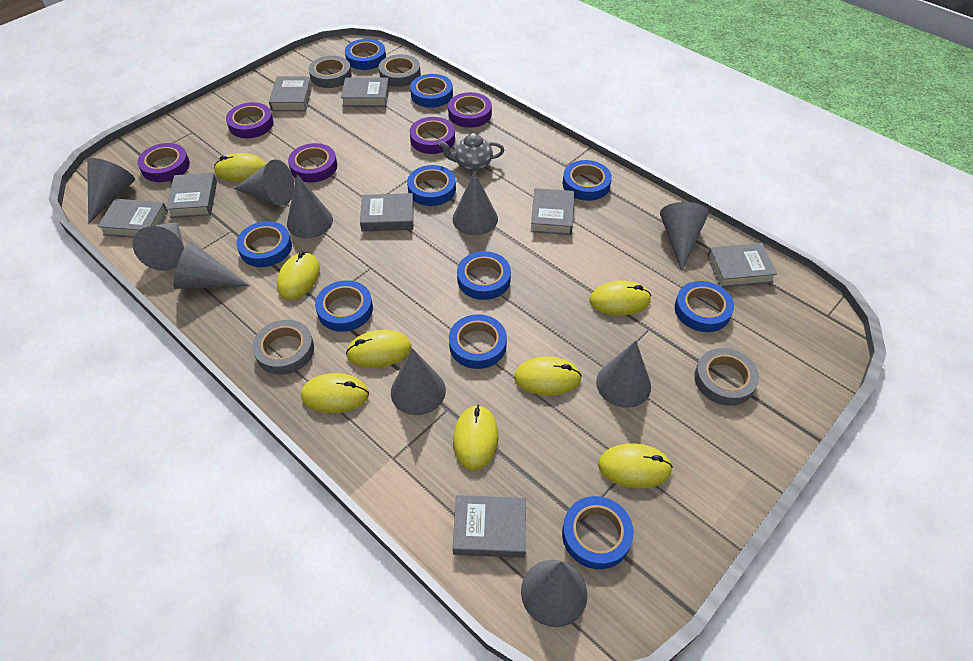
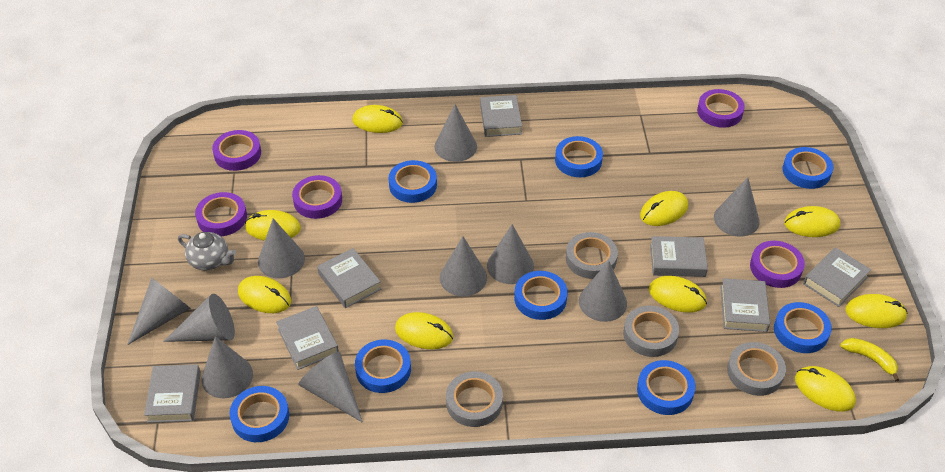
blue tape: [236,221,292,267] [315,280,373,332] [345,39,386,70] [407,165,456,206] [410,74,453,108] [449,314,507,369] [457,251,511,300] [562,496,634,569] [563,160,612,201] [675,281,734,332] = 10 -> [230,386,289,442] [355,340,411,393] [389,160,437,203] [514,271,568,320] [555,136,603,177] [637,360,696,415] [774,302,832,353] [783,147,833,189] = 8
grey book: [98,199,168,238] [166,173,217,218] [269,76,313,111] [341,77,389,107] [360,193,414,232] [452,495,526,558] [531,188,574,235] [707,243,777,287] = 8 -> [144,364,201,423] [276,306,339,370] [317,248,381,308] [480,95,522,137] [650,236,708,277] [720,278,770,332] [803,247,871,307] = 7
yellow banana: none = 0 -> [840,338,899,381] = 1
yellow mouse: [214,153,266,182] [277,252,320,300] [301,373,369,413] [346,330,412,368] [453,405,498,470] [514,356,582,396] [590,281,651,316] [598,443,673,488] = 8 -> [238,276,291,313] [245,210,301,240] [352,105,403,133] [395,312,453,349] [640,191,688,226] [649,276,707,313] [784,206,840,237] [795,366,856,411] [845,294,907,328] = 9

